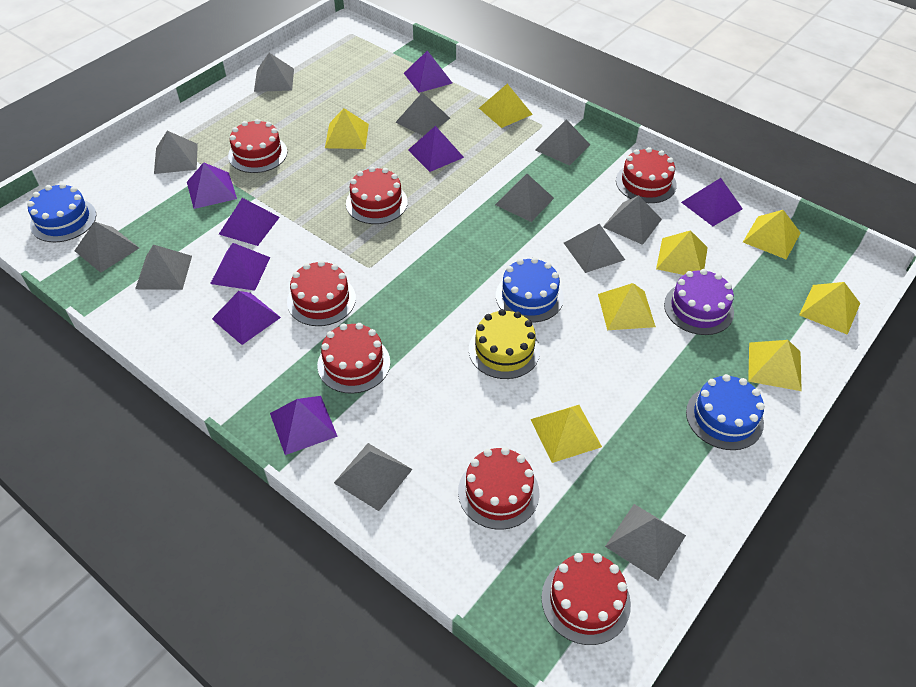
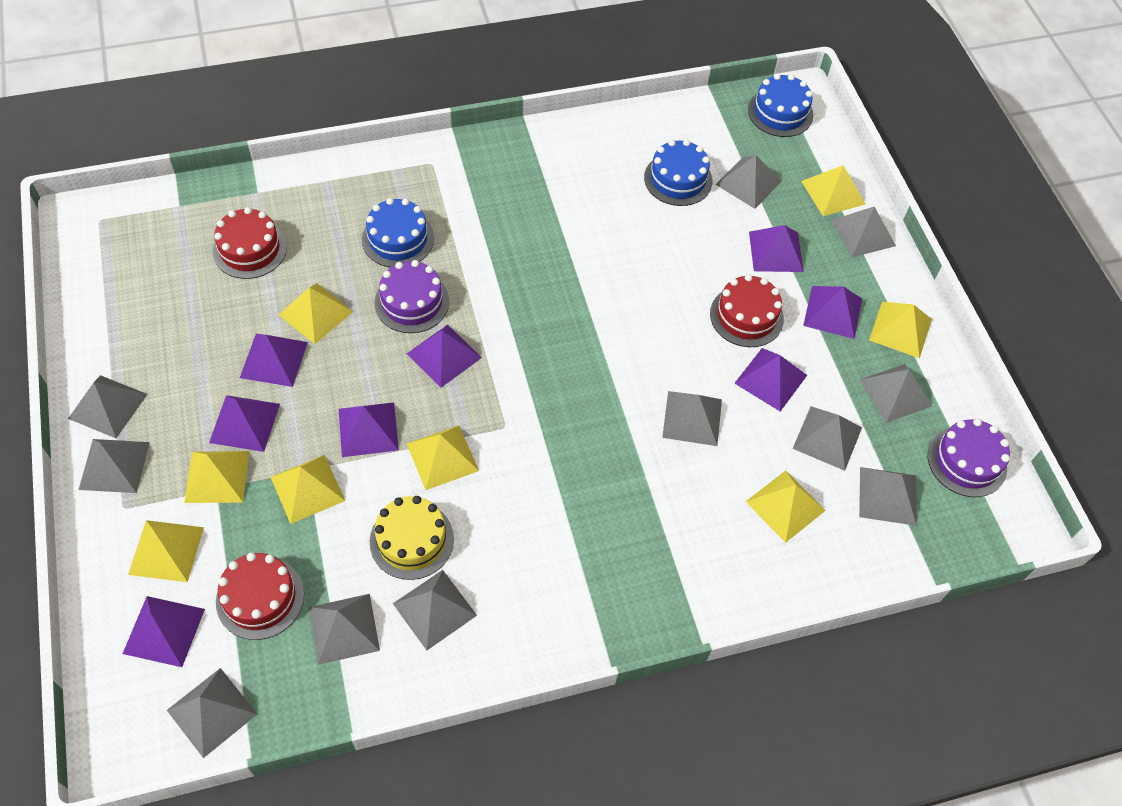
purple cake: [664,269,734,335] = 1 -> [374,260,449,333] [928,418,1010,497] = 2
red cake: [228,119,287,173] [287,260,356,326] [317,323,390,394] [346,167,408,224] [458,447,539,530] [541,553,631,645] [616,147,677,203] = 7 -> [213,207,287,279] [216,552,304,640] [710,274,784,347] = 3

